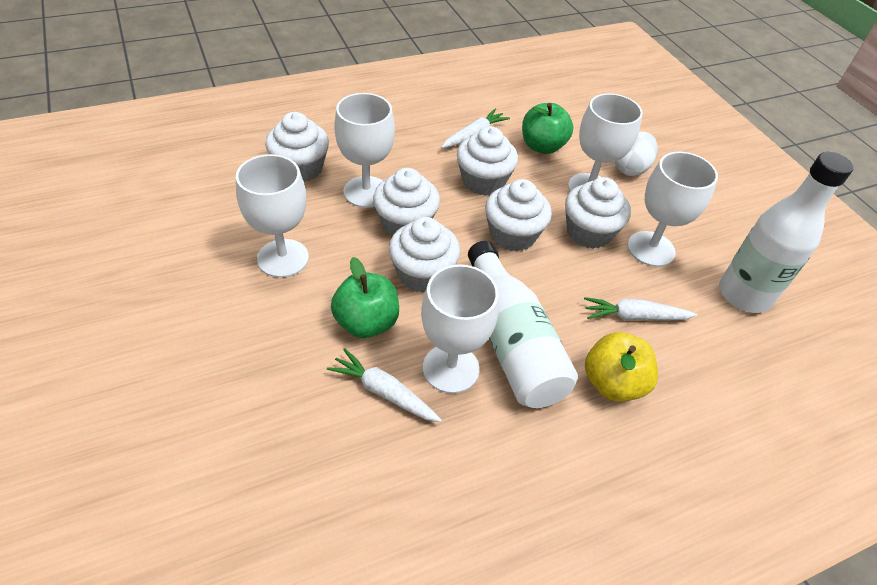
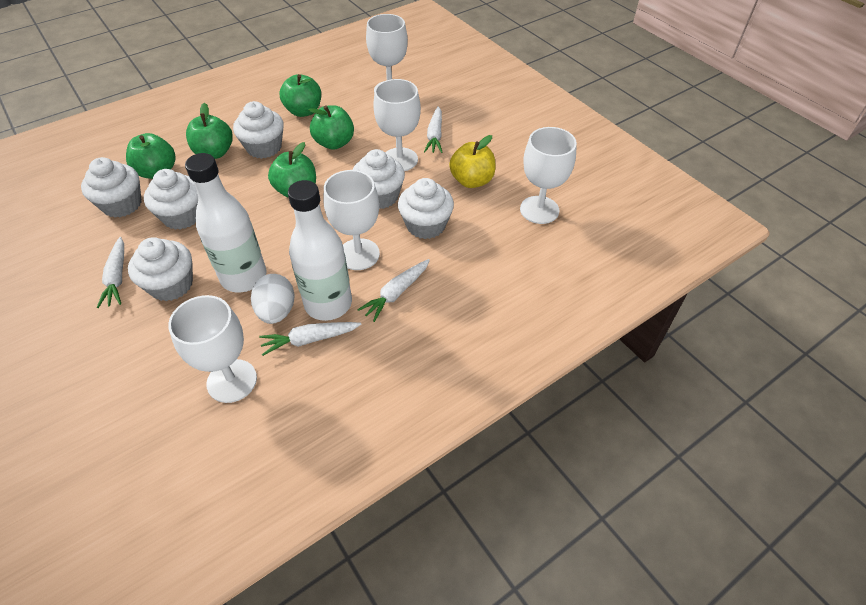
green apple: [331,257,399,338] [522,103,573,154] = 2 -> [126,133,176,179] [186,103,233,159] [268,142,316,198] [280,74,321,117] [309,105,354,150] = 5
white carrot: [327,348,442,422] [441,109,510,148] [584,297,697,321] = 3 -> [97,237,124,308] [259,322,361,356] [357,259,430,322] [424,106,443,153] = 4

